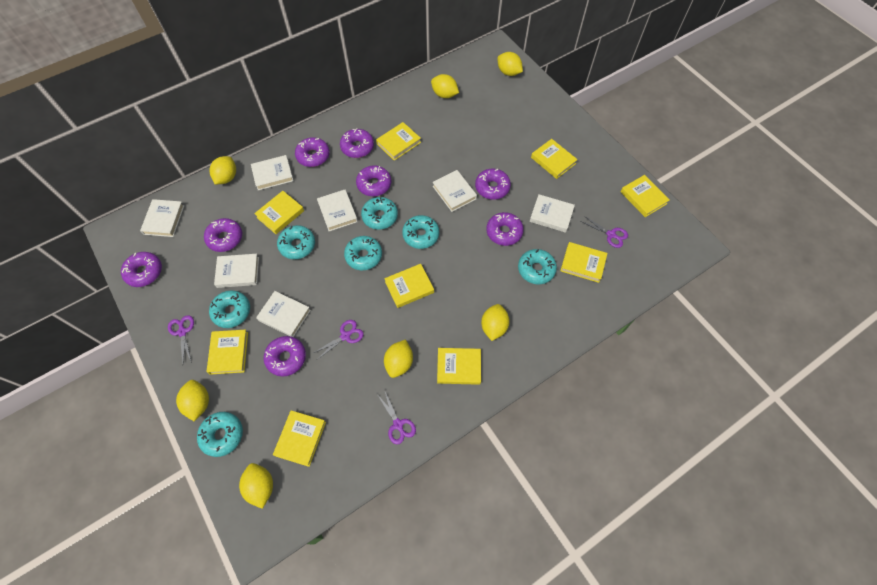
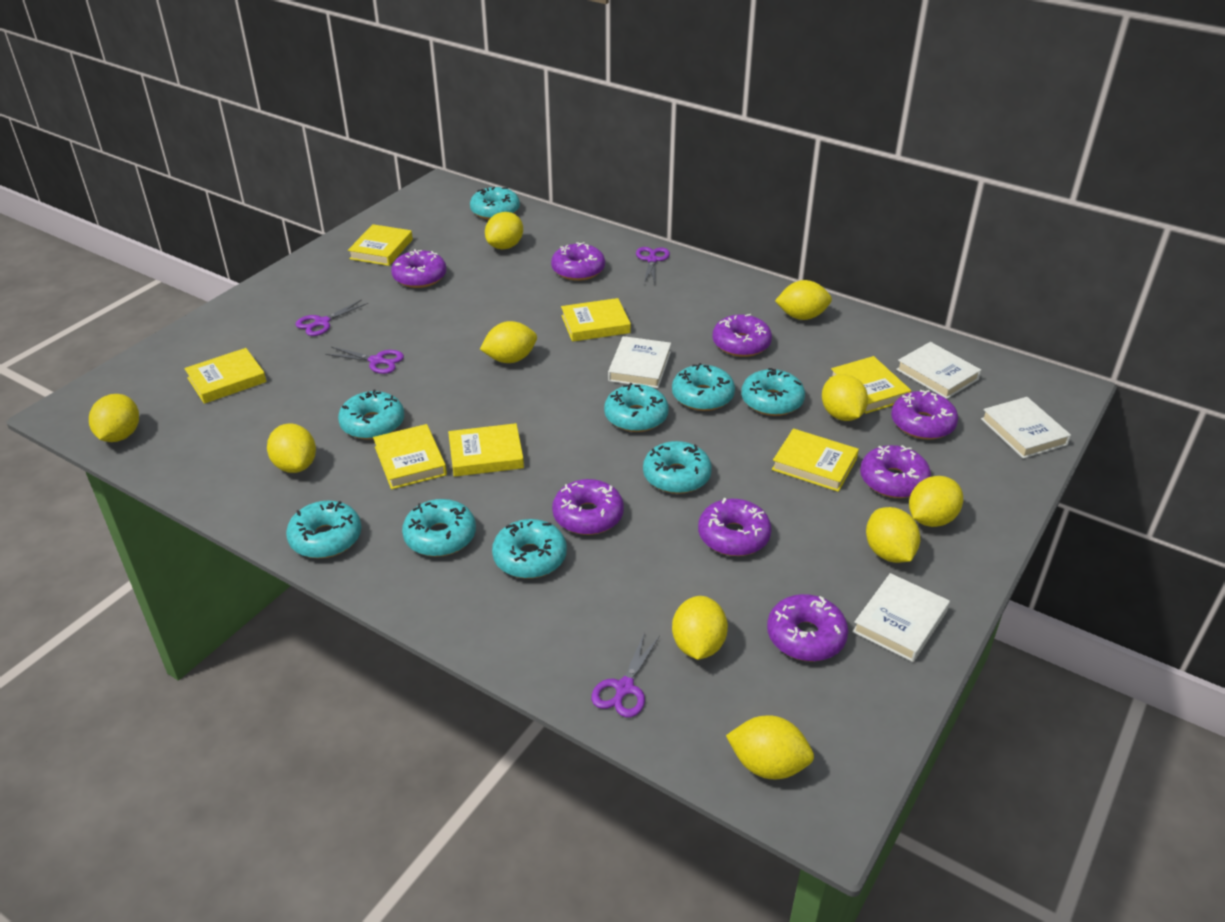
turquoise donut: [197,412,243,457] [209,291,250,328] [277,225,315,259] [344,236,382,270] [361,197,398,230] [402,215,439,249] [518,249,557,284] = 7 -> [286,501,362,558] [338,389,404,440] [402,499,476,557] [470,187,520,220] [492,519,567,579] [604,383,669,432] [643,441,712,494] [672,363,735,411] [741,368,805,416] = 9
white book: [140,199,184,237] [214,254,259,288] [251,155,294,190] [256,291,311,337] [317,190,358,231] [432,170,477,212] [530,194,575,233] = 7 -> [608,336,671,388] [852,573,950,662] [896,342,981,399] [981,397,1071,459] = 4
yellow book: [206,330,248,375] [254,191,304,234] [273,410,326,467] [376,122,421,161] [384,264,434,308] [437,348,481,385] [531,139,578,179] [560,242,608,283] [620,175,670,217] = 9 -> [184,348,267,404] [348,224,413,266] [373,424,447,489] [448,423,524,477] [561,298,631,342] [772,429,859,492] [830,356,911,414] = 7
yellow lemon: [176,380,209,421] [209,156,236,185] [239,463,273,509] [384,339,413,378] [431,74,459,98] [481,304,510,341] [497,52,523,76] = 7 -> [89,394,139,442] [267,423,316,473] [480,321,537,363] [485,212,523,249] [672,596,728,660] [726,715,814,779] [775,280,832,320] [822,374,868,421] [866,507,920,563] [909,476,963,527] = 10

